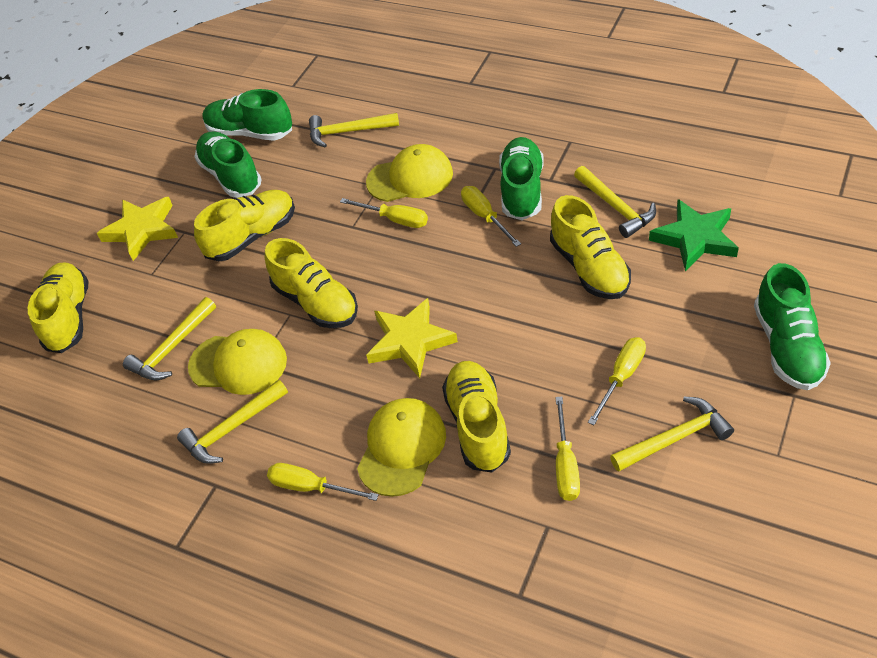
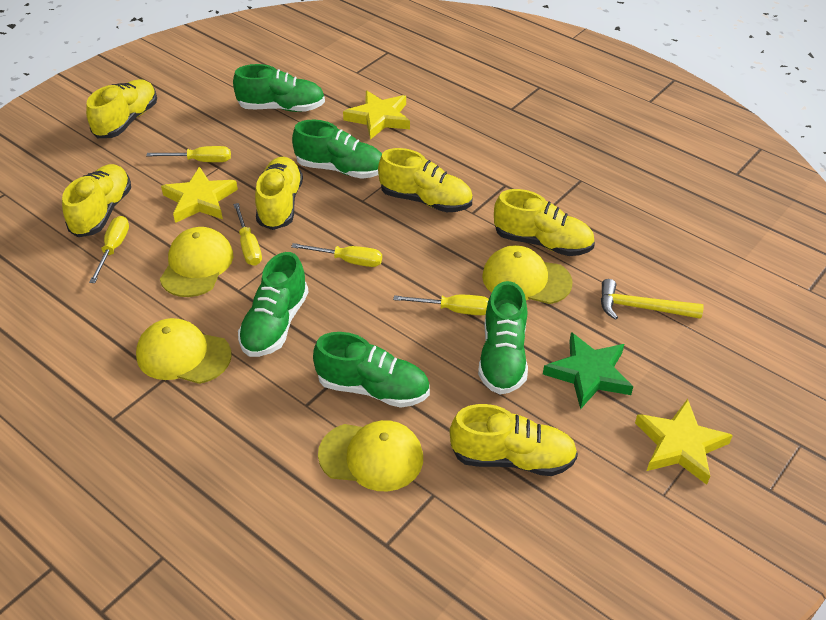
green shoe: [194,131,262,198] [202,89,292,141] [499,137,544,220] [754,263,831,390] = 4 -> [233,64,325,112] [238,252,308,357] [292,120,382,179] [313,332,430,408] [478,281,528,394] = 5
yellow cap: [188,329,287,395] [357,398,446,497] [366,144,453,202] = 3 -> [136,318,231,384] [160,227,233,297] [318,420,423,491] [482,245,572,304] = 4
yellow hammer: [123,297,216,380] [177,380,288,464] [309,113,399,147] [574,166,656,238] [610,397,734,472] = 5 -> [601,279,704,320] = 1
yellow shoe: [28,263,89,353] [194,190,295,261] [265,238,358,328] [442,361,511,473] [550,195,631,299] = 5 -> [62,164,131,237] [86,79,157,138] [255,157,303,230] [378,148,473,212] [450,404,578,476] [494,189,595,256] = 6
yellow star: [97,197,178,261] [366,298,458,378] = 2 -> [161,167,238,223] [343,90,410,140] [635,399,733,485] = 3

